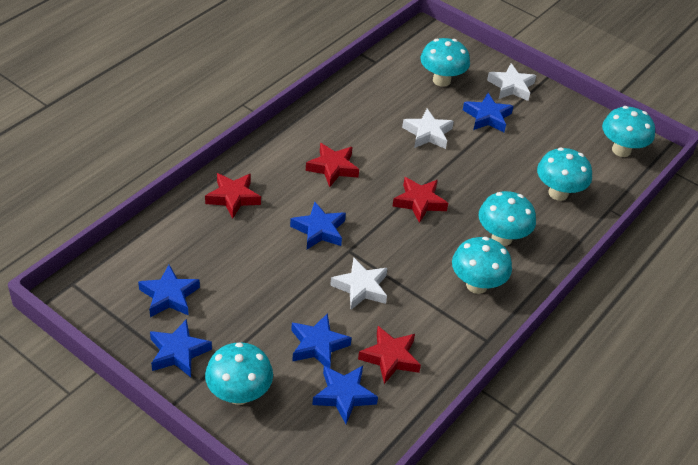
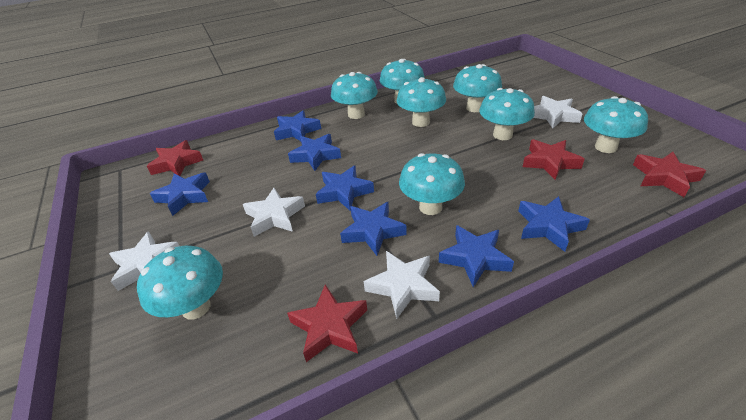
blue star: [138,265,200,317] [150,319,212,377] [290,201,346,249] [291,313,352,368] [312,366,378,424] [463,93,513,132] = 6 -> [150,173,210,216] [274,110,321,141] [288,134,341,171] [316,166,374,211] [340,202,407,256] [439,225,514,287] [518,196,590,252] = 7
turquoise mushroom: [205,342,273,405] [420,38,470,87] [452,237,512,294] [479,191,536,246] [537,148,592,201] [602,106,655,157] = 6 -> [137,246,223,320] [331,72,378,119] [380,59,425,104] [397,77,446,127] [399,153,465,215] [453,64,502,112] [479,88,535,140] [584,96,648,153] = 8
white star: [330,257,387,310] [402,109,454,149] [487,63,536,101] = 3 -> [109,231,179,291] [243,188,305,237] [364,251,440,319] [533,96,583,128] = 4

